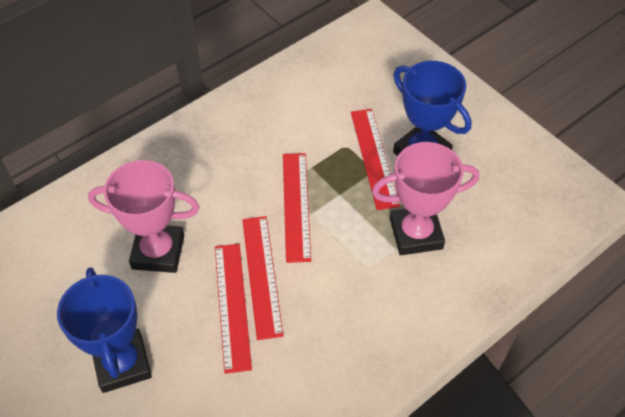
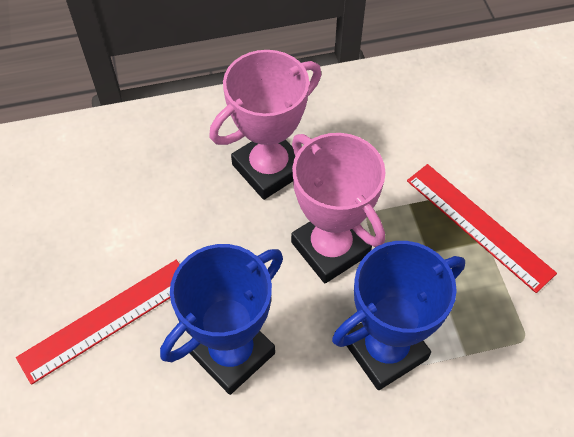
red ruler: [215,244,252,374] [242,216,284,340] [283,153,311,263] [351,109,400,210] = 4 -> [16,260,180,385] [407,164,557,293] = 2

